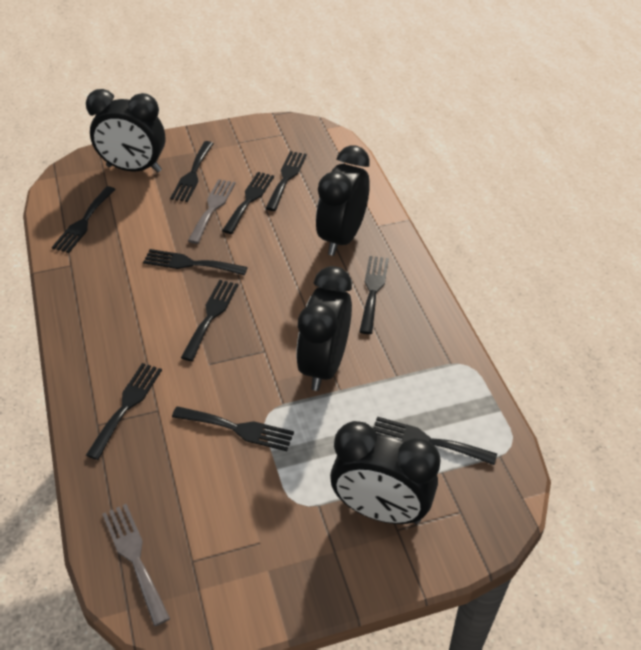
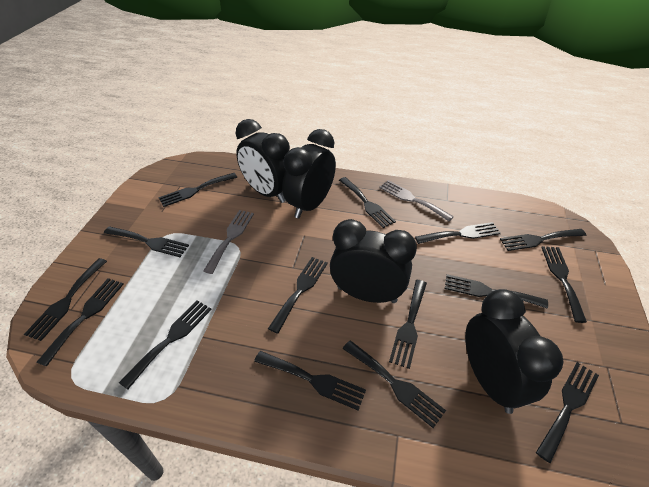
black fork: [52,186,116,253] [86,363,162,460] [143,249,248,275] [170,141,214,202] [172,406,294,451] [181,280,238,361] [222,172,274,234] [265,151,307,211] [359,256,389,334] [373,416,497,465] = 10 -> [24,258,107,341] [37,278,124,366] [104,226,189,257] [119,300,212,389] [158,173,237,207] [254,351,366,410] [268,257,328,334] [339,177,396,228] [342,340,446,428] [389,280,427,369] [415,222,501,244] [445,274,548,309] [500,229,586,251] [536,362,599,463] [541,246,587,323] = 15

